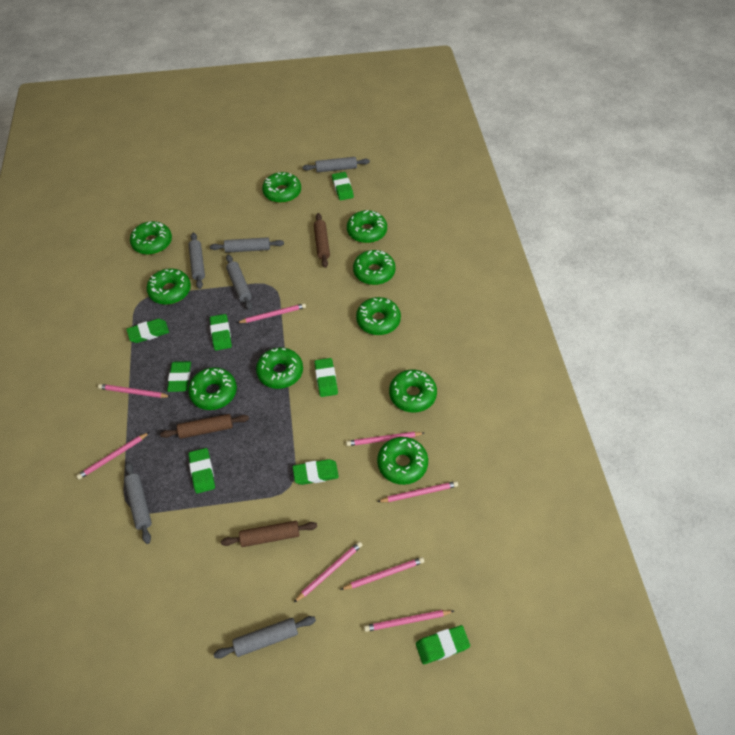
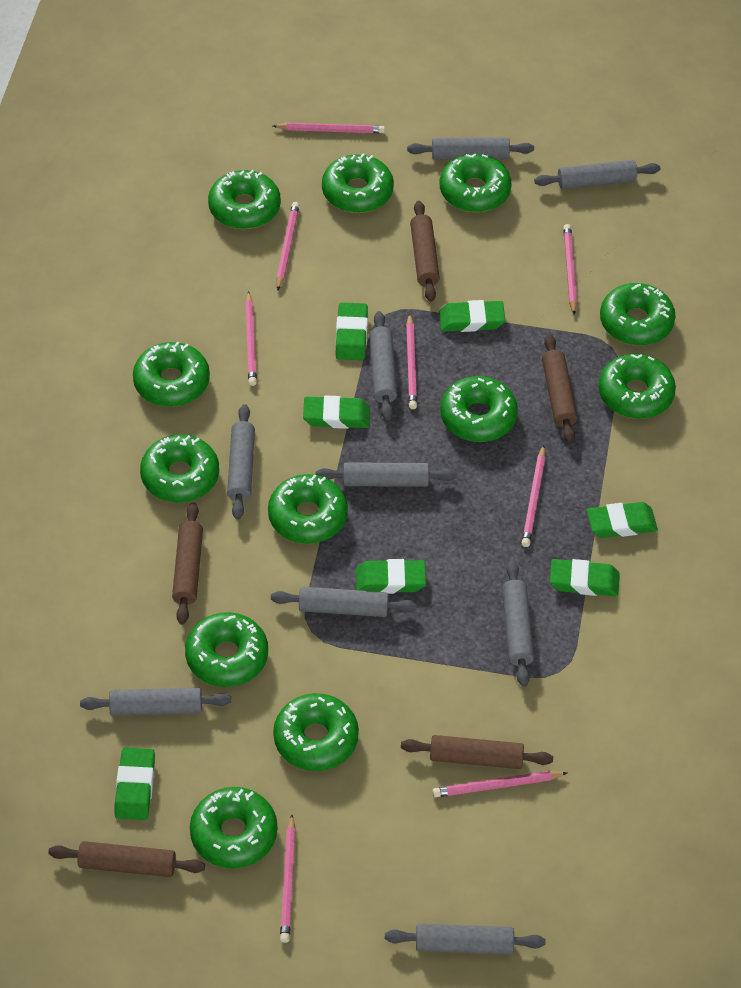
brown rolling pin: [160,414,249,439] [221,521,317,547] [314,213,330,268] = 3 -> [48,841,205,877] [172,502,203,625] [401,735,553,769] [410,201,440,302] [542,334,577,444] = 5
green donut: [130,221,172,255] [146,268,191,305] [188,367,237,410] [256,347,303,389] [262,172,301,203] [347,210,387,243] [353,250,396,285] [356,297,401,335] [377,437,428,485] [389,370,437,413] = 10 -> [133,342,210,407] [140,434,219,503] [185,612,268,687] [190,787,277,868] [208,170,281,229] [268,474,348,544] [273,693,359,771] [322,154,394,213] [440,154,512,212] [440,376,518,442] [598,354,676,419] [600,283,675,346] = 12
green eraser: [126,319,169,343] [167,361,191,392] [188,448,215,494] [210,314,232,351] [293,459,339,485] [314,358,338,397] [332,172,354,200] [416,625,470,664] = 8 -> [114,748,155,820] [303,396,370,429] [335,302,368,360] [356,559,426,594] [439,300,505,332] [550,559,620,596] [587,502,658,538] = 7
grey rolling pin: [124,461,152,544] [188,233,205,289] [210,237,284,253] [214,616,316,659] [226,254,252,310] [302,157,370,172] = 6 -> [80,688,231,716] [227,404,255,520] [271,587,417,617] [316,462,457,487] [369,311,397,420] [385,924,545,955] [407,137,534,160] [502,560,534,687] [534,160,660,189] = 9

